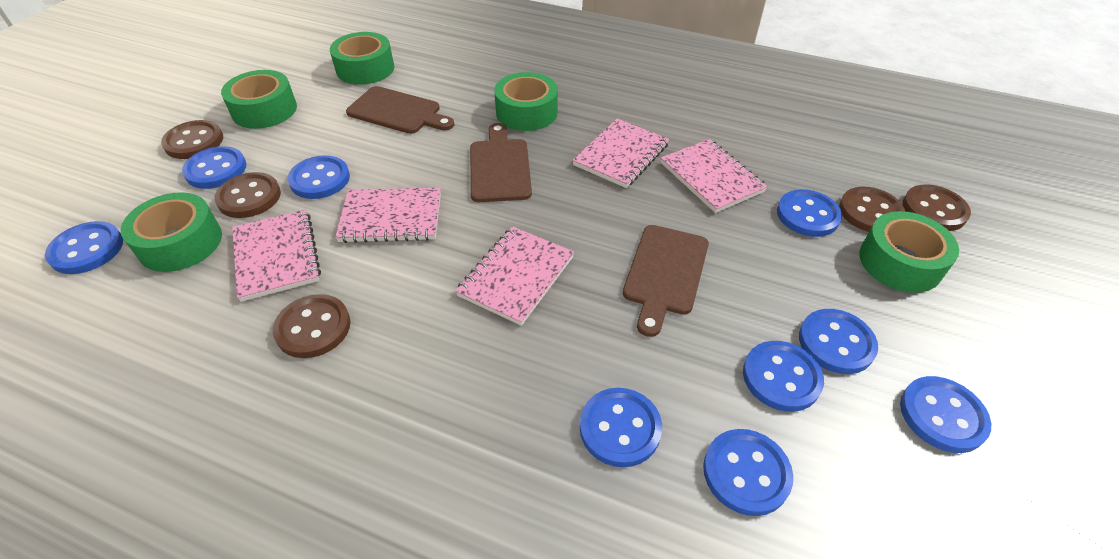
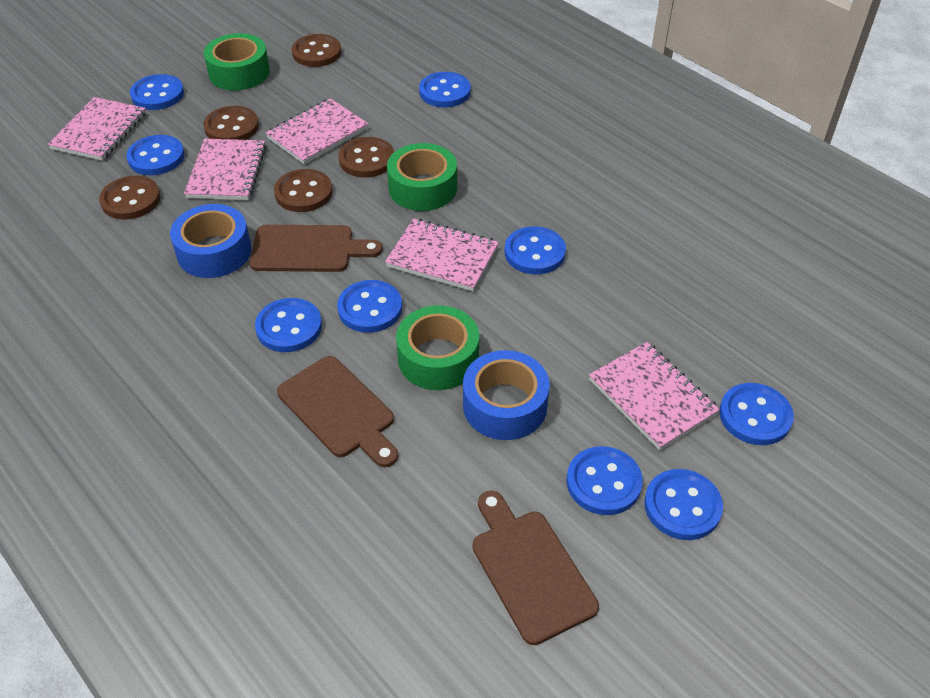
blue tape: none = 0 -> [170,204,251,278] [463,350,550,440] = 2
green tape: [121,192,222,272] [221,70,297,129] [330,32,394,85] [494,72,558,131] [859,211,959,293] = 5 -> [204,33,270,91] [387,143,457,211] [396,305,479,390] = 3

